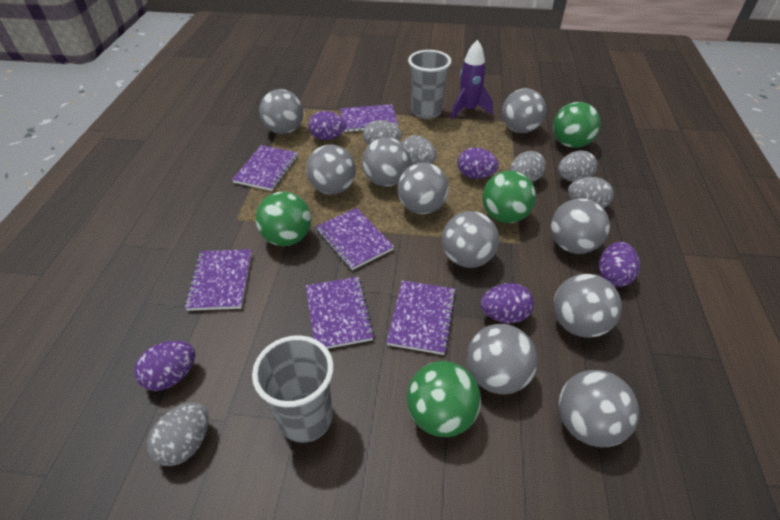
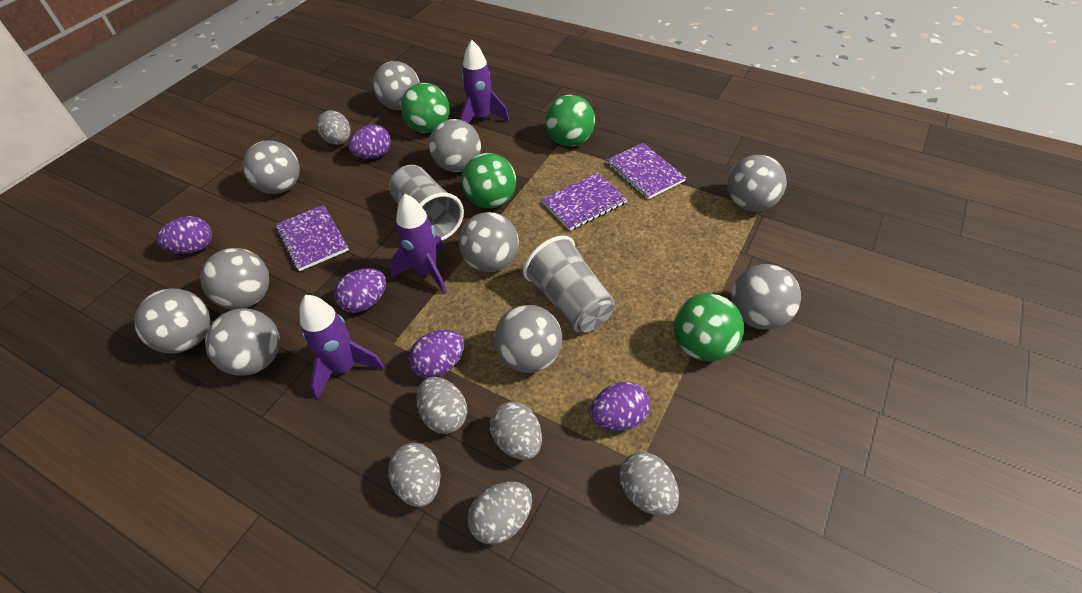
purple notebook: [185,249,252,311] [232,145,298,191] [306,277,374,349] [316,208,394,270] [340,104,398,132] [387,280,456,355] = 6 -> [276,205,349,271] [542,173,627,231] [607,143,686,199] = 3
purple rocket: [451,39,493,120] = 1 -> [299,295,385,399] [389,194,447,294] [460,40,510,123] = 3

